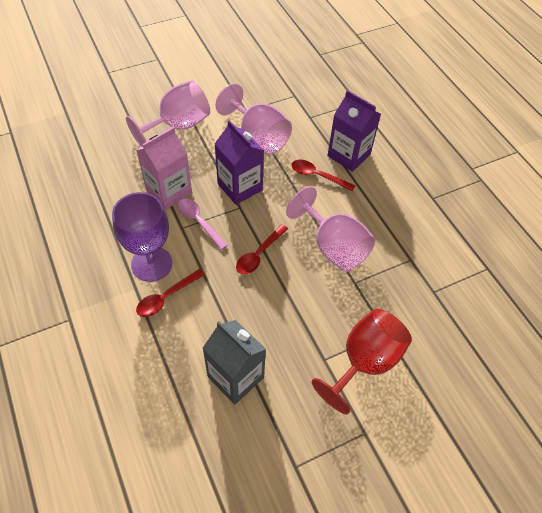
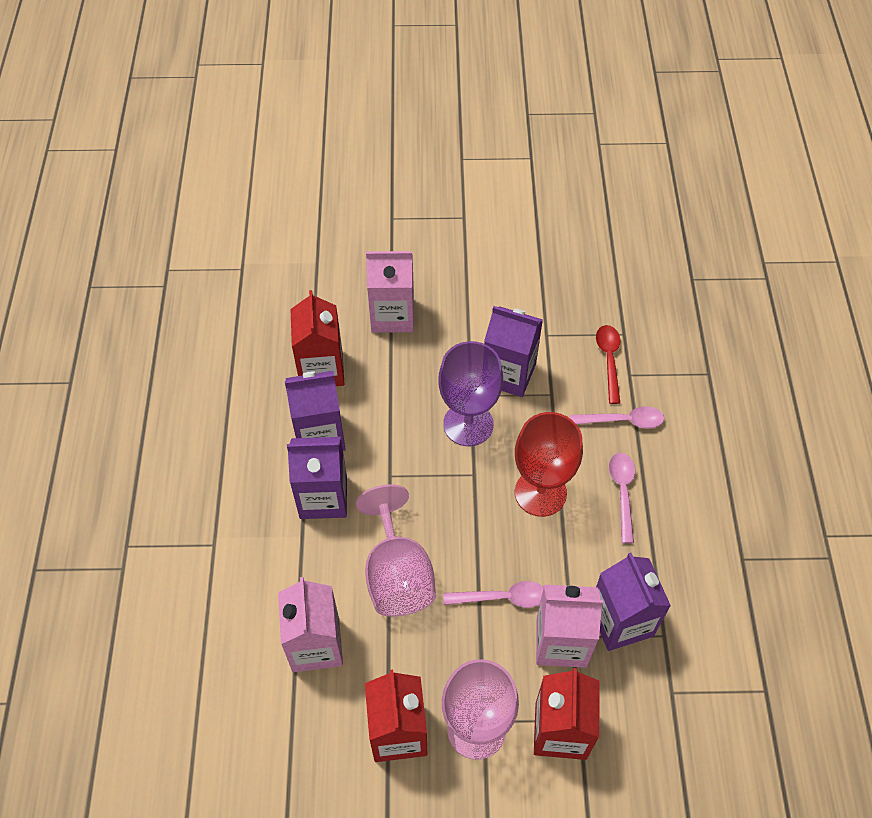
grey carton: [202,320,266,404] = 1 -> none = 0
pink carton: [136,127,192,210] = 1 -> [278,577,343,672] [366,251,414,333] [536,585,603,668] = 3
pink goblet: [126,80,210,147] [215,83,292,154] [286,186,375,272] = 3 -> [356,484,436,617] [442,659,519,760] = 2
pink spoon: [178,199,228,250] = 1 -> [443,581,544,608] [570,406,664,429] [609,453,635,544] = 3
purple carton: [215,120,264,205] [327,90,381,172] = 2 -> [285,371,346,451] [287,437,347,519] [484,306,543,397] [596,553,671,651] = 4
red carton: none = 0 -> [291,290,344,386] [365,670,427,762] [534,668,600,760] = 3
red spoon: [136,269,205,317] [236,224,288,274] [292,160,355,191] = 3 -> [596,325,620,404] = 1

